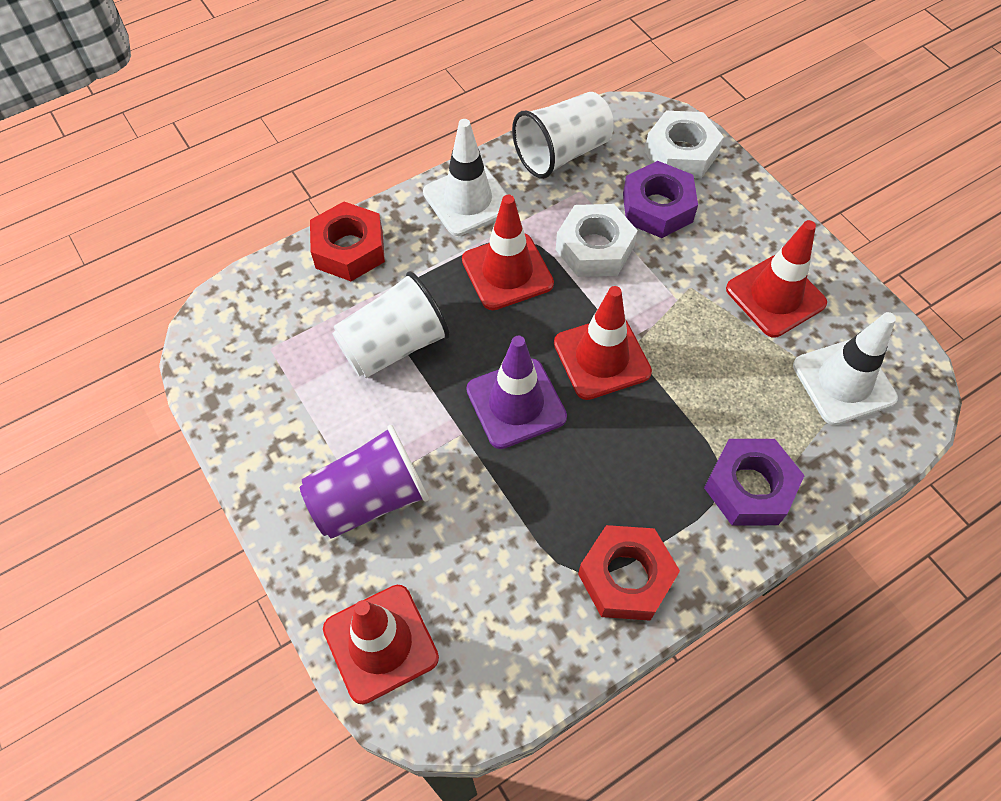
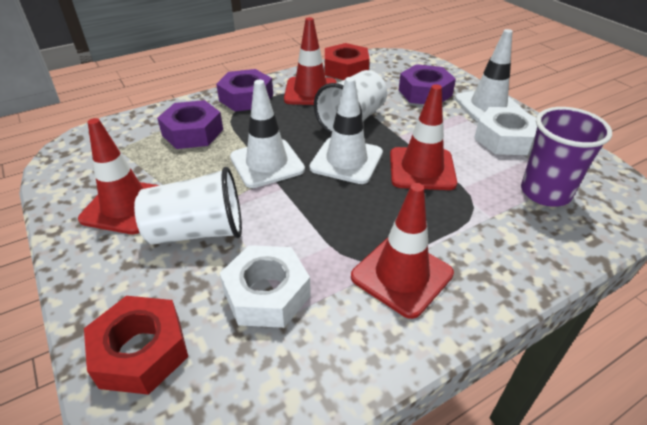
purple nut: [623,161,698,238] [704,439,805,525] = 2 -> [157,100,223,149] [216,69,273,112] [399,64,456,104] = 3
purple traffic cone: [466,336,567,449] = 1 -> none = 0
white traffic cone: [423,119,507,236] [793,312,898,425] = 2 -> [230,80,305,188] [309,77,383,184] [455,29,523,121] = 3

